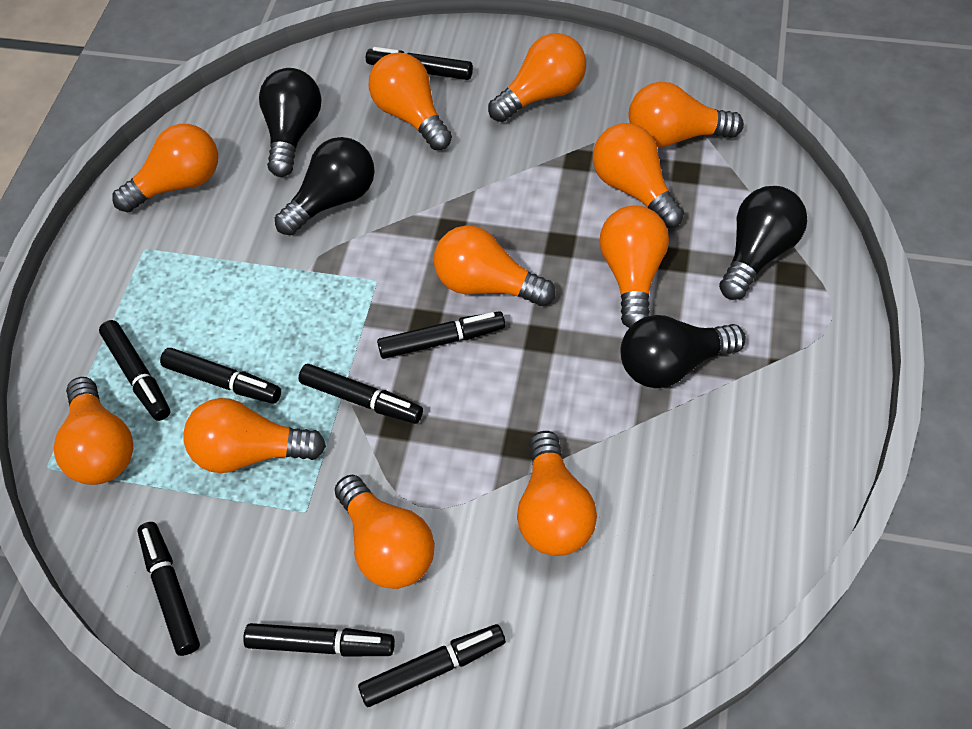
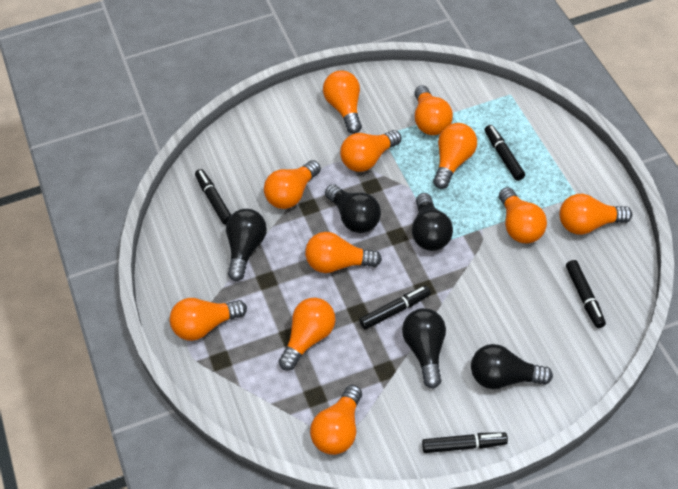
black light bulb: [259,68,322,177] [275,137,375,235] [620,315,746,388] [719,186,807,300] = 4 -> [226,209,267,281] [325,184,381,233] [402,308,446,389] [412,193,453,251] [471,344,553,389] = 5
black marker: [99,320,170,421] [137,522,200,656] [160,348,281,404] [243,623,395,657] [298,364,423,424] [358,624,506,707] [366,47,473,80] [377,311,505,359] = 8 -> [195,169,231,225] [359,286,431,329] [422,432,508,453] [485,125,525,181] [566,260,606,328] = 5

